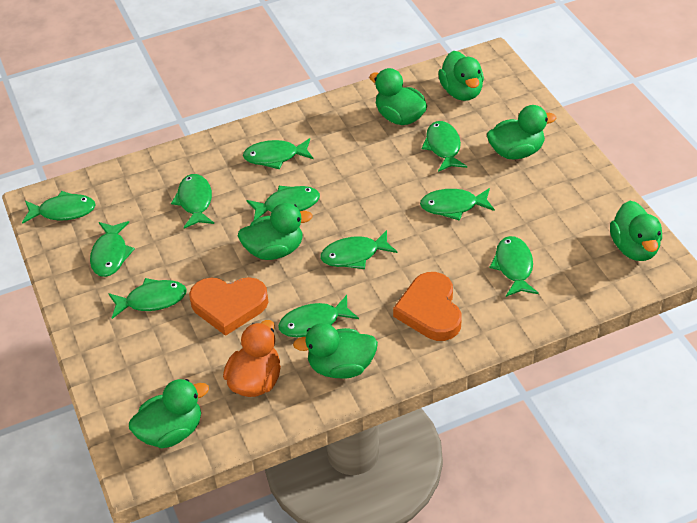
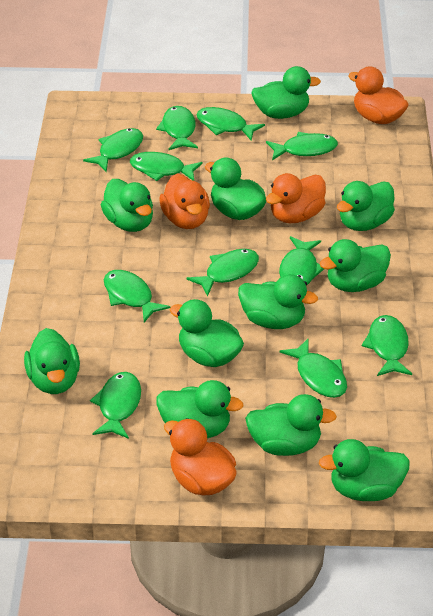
green duck: [129,379,209,448] [238,203,313,260] [293,323,378,379] [369,68,427,125] [438,51,484,101] [487,105,556,159] [610,201,662,261] = 7 -> [24,328,80,394] [101,179,153,232] [157,380,243,438] [170,299,244,367] [205,158,266,220] [238,274,318,329] [245,394,337,456] [251,66,321,119] [319,439,410,501] [320,239,391,292] [337,181,395,231] = 11
orange duck: [223,320,281,397] = 1 -> [160,174,210,229] [164,418,237,496] [266,173,326,223] [348,66,409,124] = 4
orange heart: [189,277,268,336] [393,272,462,341] = 2 -> none = 0

